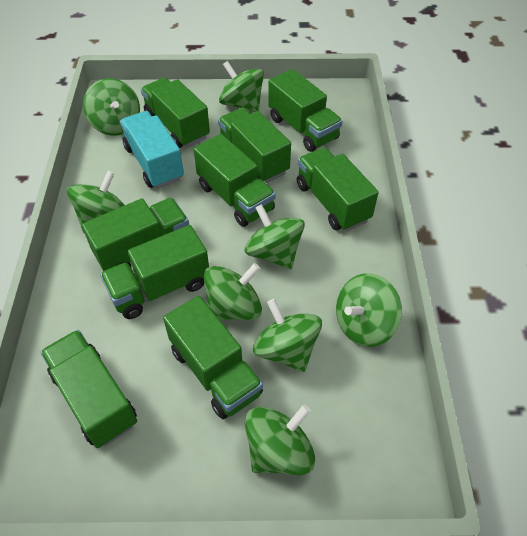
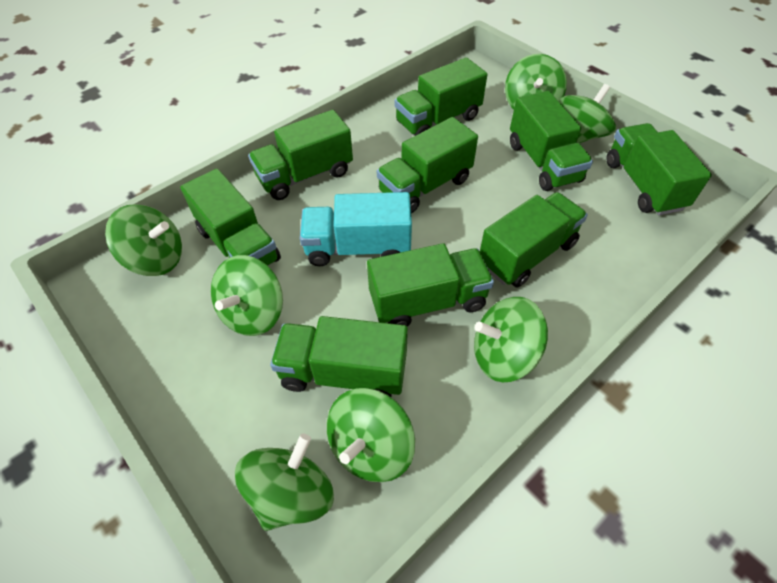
green spinning top: [67,171,125,234] [83,78,140,136] [204,263,262,320] [219,61,264,112] [245,204,305,269] [245,405,315,476] [253,299,322,372] [336,273,402,347] = 8 -> [105,204,182,276] [211,255,283,336] [235,434,334,531] [327,388,415,482] [474,297,548,382] [505,54,567,110] [559,84,616,143] = 7

